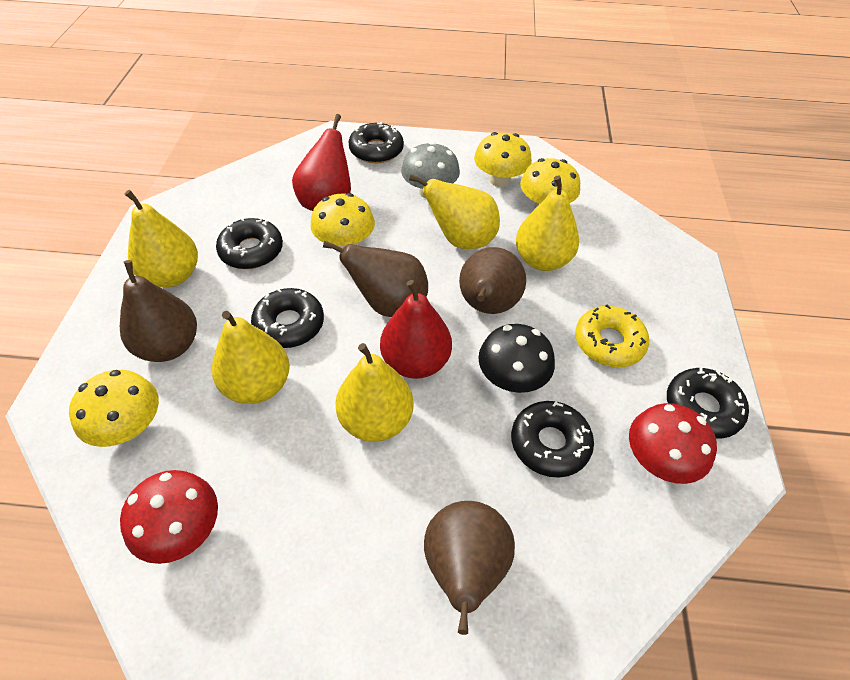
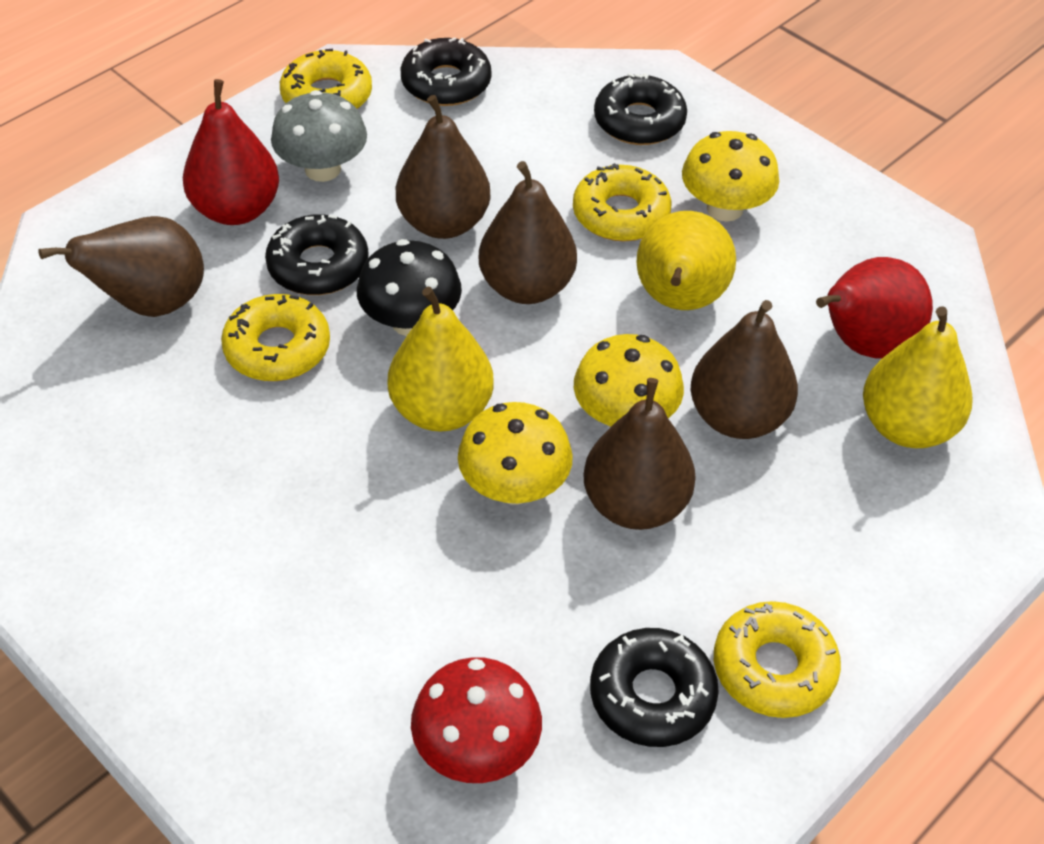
black donut: [216,218,283,269] [251,288,324,348] [348,122,404,163] [511,401,594,478] [667,368,749,439] = 5 -> [265,214,369,295] [401,38,491,106] [590,628,719,747] [594,73,687,145] = 4
brown pear: [120,260,197,362] [323,241,428,317] [424,501,515,635] [459,247,526,314] = 4 -> [38,216,204,317] [396,95,491,239] [479,161,577,304] [584,378,696,530] [690,300,798,439] = 5
red mushroom: [120,470,218,564] [629,403,717,484] = 2 -> [411,657,542,783] = 1
yellow donut: [575,304,649,367] = 1 -> [221,294,330,381] [280,49,372,109] [573,163,672,241] [714,601,841,718] = 4
yellow mushroom: [69,370,159,447] [311,193,375,252] [474,132,532,187] [520,158,580,208] = 4 -> [458,402,573,504] [574,334,684,427] [682,131,779,222] = 3
yellow pear: [124,190,198,288] [212,311,290,404] [335,343,413,442] [409,174,500,249] [516,175,579,271] = 5 -> [388,287,494,432] [636,211,736,310] [863,306,973,448] = 3

